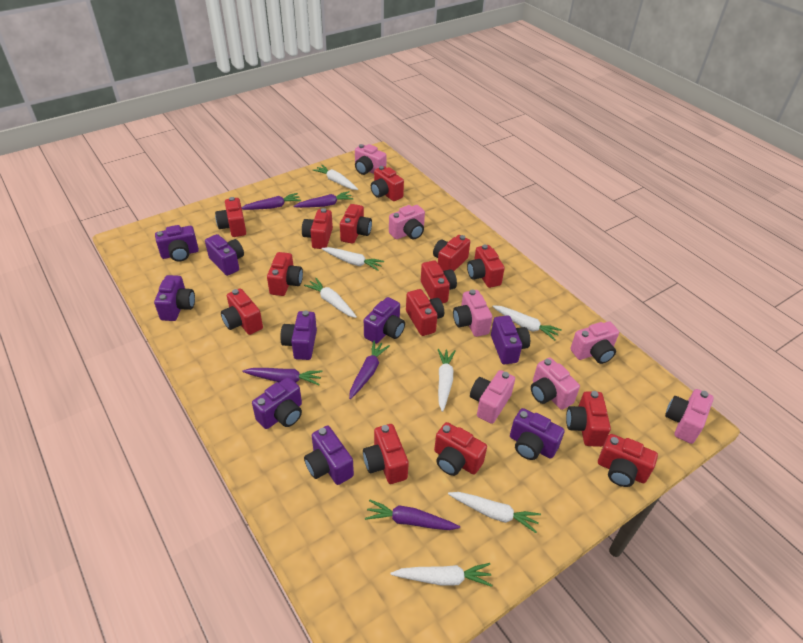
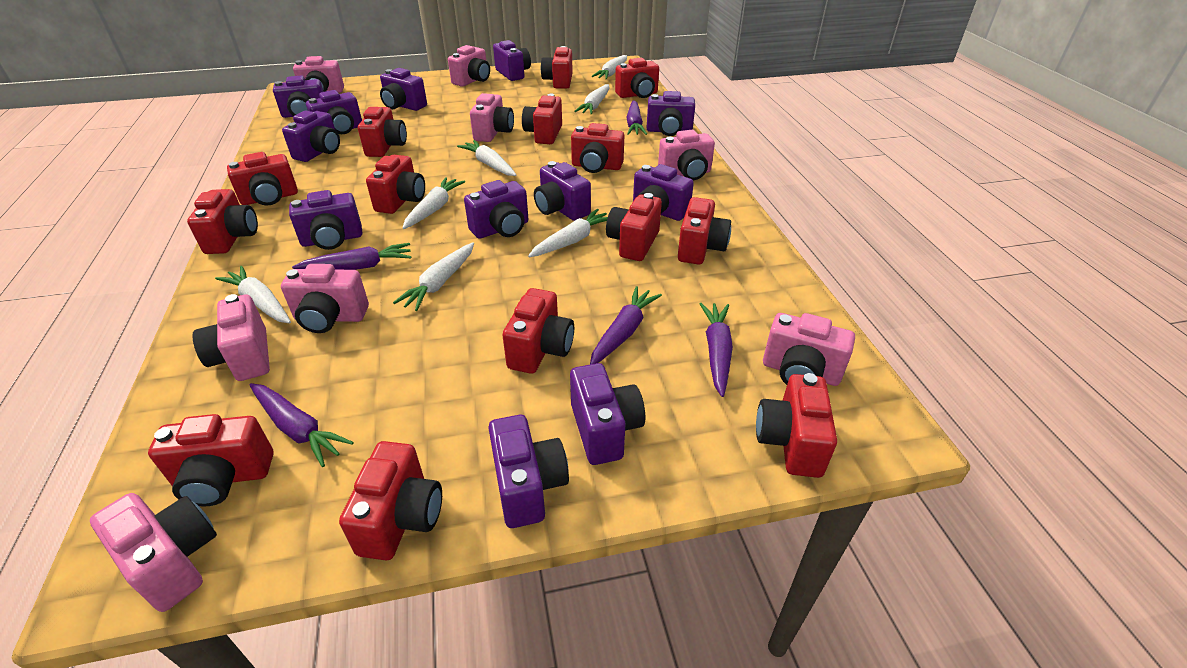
pink camera: [355,144,386,175] [389,205,425,239] [453,289,492,337] [470,370,515,424] [531,357,580,410] [570,321,619,364] [665,389,714,444] = 7 -> [90,493,217,612] [193,294,270,381] [281,264,369,333] [293,56,344,93] [448,45,490,87] [470,93,514,142] [658,130,715,180] [763,313,855,386] = 8
purple camera: [154,275,195,321] [155,225,199,262] [205,234,244,276] [252,377,302,429] [280,310,317,360] [304,426,354,485] [364,297,405,344] [491,315,530,365] [510,408,565,460] = 9 -> [273,76,324,118] [282,111,340,162] [289,190,362,250] [306,90,362,134] [380,68,427,111] [464,180,528,239] [488,415,569,528] [493,40,531,81] [534,161,591,221] [570,363,645,465] [633,164,694,221] [647,91,695,136] = 12

